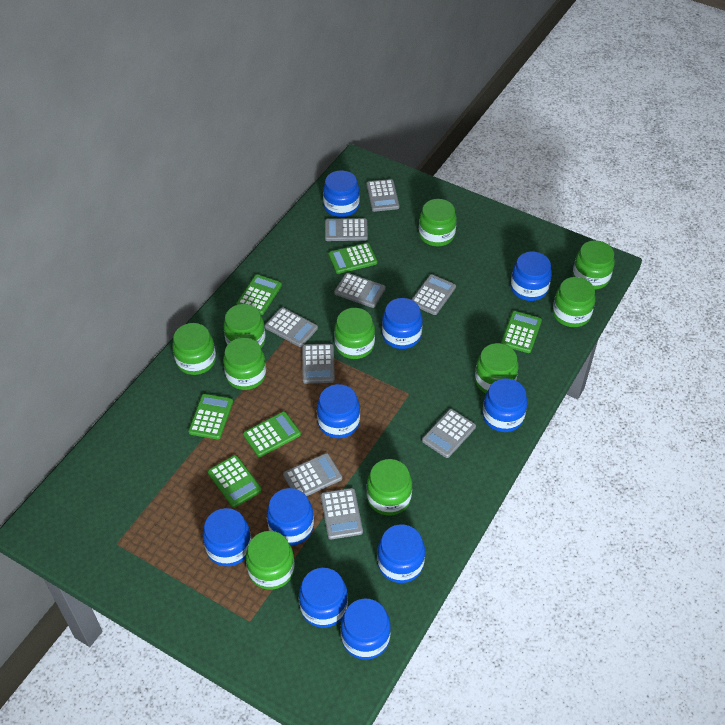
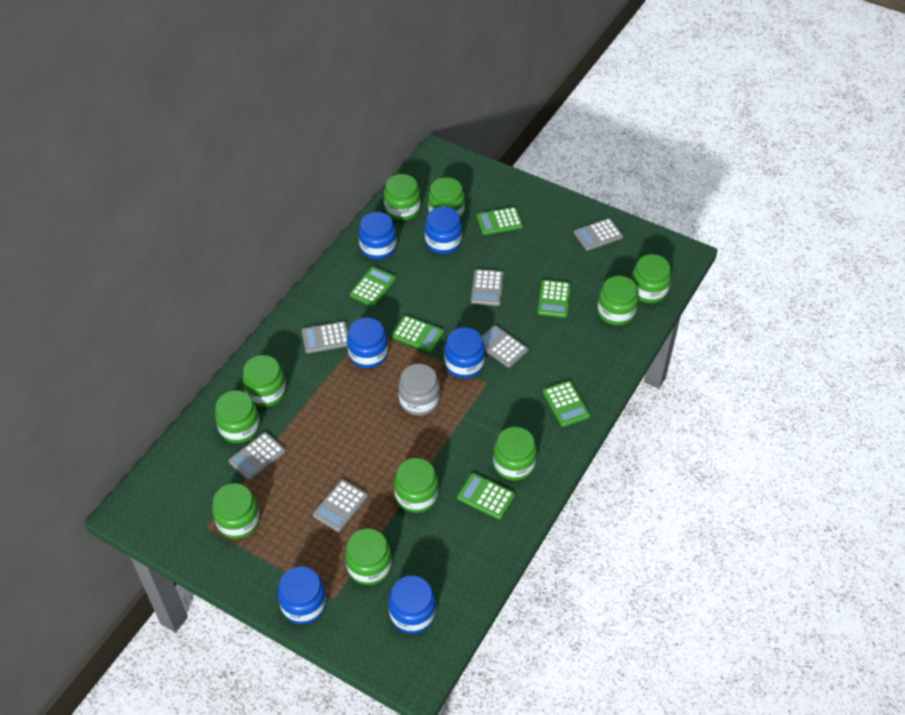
blue jar: [203,508,251,566] [267,488,314,546] [299,568,348,628] [317,384,360,438] [323,170,360,217] [341,598,391,660] [377,524,425,583] [382,298,423,349] [483,378,527,432] [511,252,552,301] = 10 -> [278,567,327,624] [347,318,388,368] [359,212,397,259] [388,576,436,634] [425,206,462,254] [445,327,485,378] = 6
grey calculator: [265,307,318,347] [283,453,342,496] [302,344,335,384] [321,488,363,540] [325,218,368,241] [334,273,386,308] [366,179,399,212] [411,274,456,315] [422,409,476,458] = 9 -> [229,432,286,481] [302,321,349,353] [313,479,368,532] [471,269,504,306] [481,325,528,368] [574,218,623,251] = 6
grey jar: none = 0 -> [398,364,440,416] = 1

